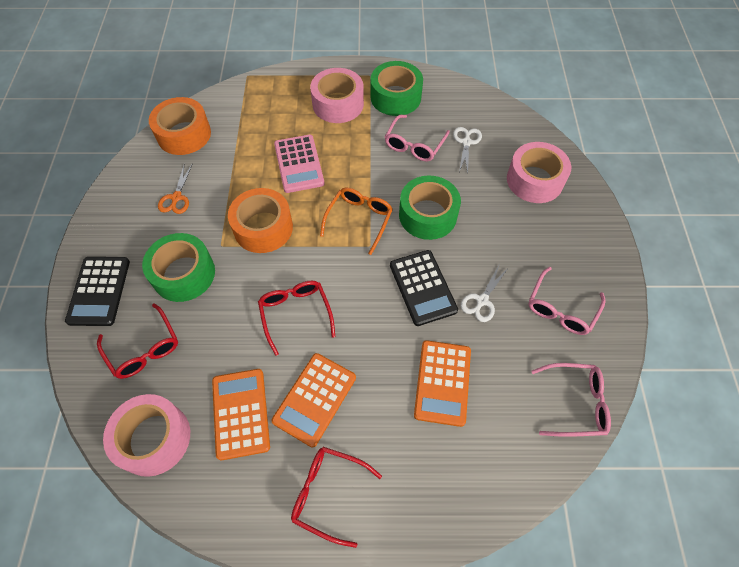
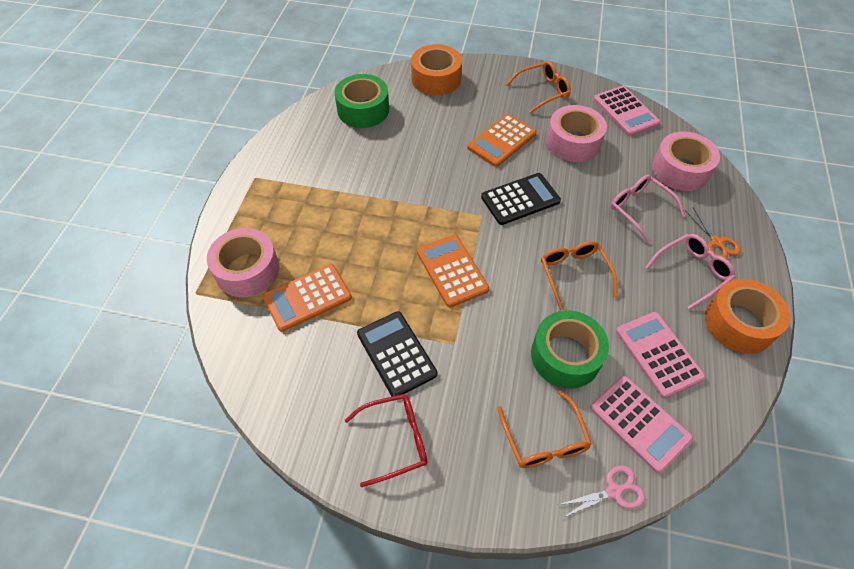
green tape: [142,233,215,302] [370,61,423,116] [399,176,461,240] = 3 -> [335,74,389,128] [531,310,609,388] = 2
orange glasses: [320,188,393,255] = 1 -> [497,391,592,468] [506,61,571,114] [541,241,618,310] = 3
pink calculator: [274,135,325,193] = 1 -> [590,376,693,473] [593,86,660,136] [616,312,706,398] = 3
pink glasses: [385,115,450,161] [529,267,605,335] [531,363,611,437] = 3 -> [610,175,686,244] [645,234,735,310] = 2
pink scissors: none = 0 -> [558,465,645,517] = 1
red glasses: [97,304,178,379] [258,281,336,356] [291,447,382,548] = 3 -> [345,394,428,487] = 1
white scissors: [453,127,482,174] [461,265,509,322] = 2 -> none = 0

